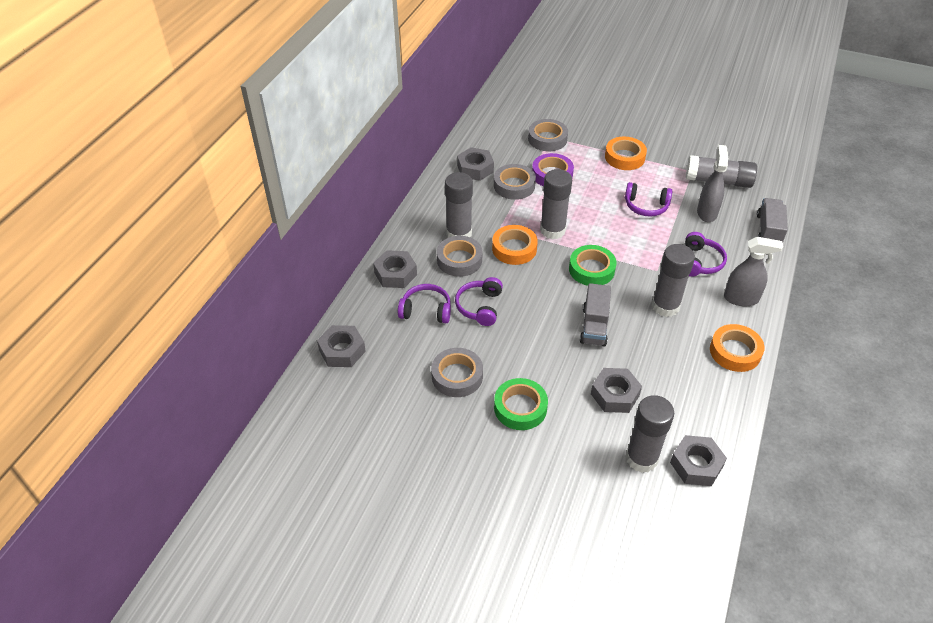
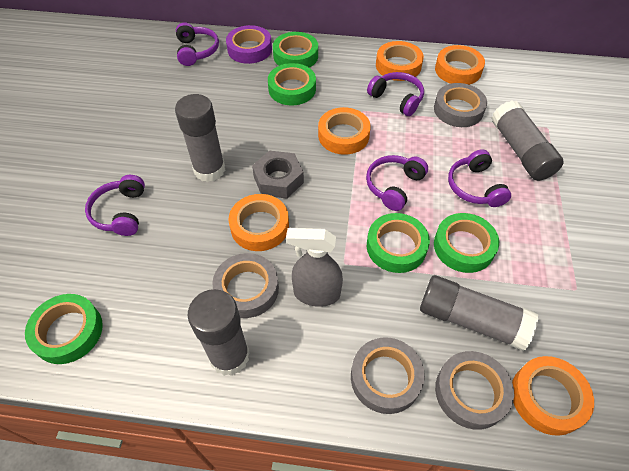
green tape: [494,378,548,430] [569,245,617,286] = 2 -> [25,294,103,364] [268,63,316,105] [273,32,318,68] [367,213,430,273] [434,213,499,273] = 5
grey glue stick: [445,172,473,238] [540,169,572,239] [626,395,674,473] [651,244,695,317] [686,155,757,188] = 5 -> [175,94,225,182] [188,289,250,376] [420,275,538,351] [492,101,564,181] = 4
grey nut: [317,325,366,367] [373,250,417,288] [457,147,494,181] [591,368,642,413] [670,435,727,486] = 5 -> [252,151,304,199] = 1
grey spray bottle: [697,145,728,222] [724,237,783,307] = 2 -> [286,228,343,307] = 1
grey truck: [580,283,611,347] [757,198,788,242] = 2 -> none = 0
orange tape: [492,225,538,265] [605,137,647,170] [710,324,764,372] = 3 -> [229,194,289,251] [318,107,371,155] [376,41,424,81] [435,45,485,85] [512,356,594,436] = 5
purple headphones: [398,284,451,323] [455,277,503,326] [625,182,672,217] [685,232,727,277] = 4 -> [85,175,145,236] [176,22,219,66] [366,155,428,211] [367,72,424,116] [448,149,511,207] = 5

